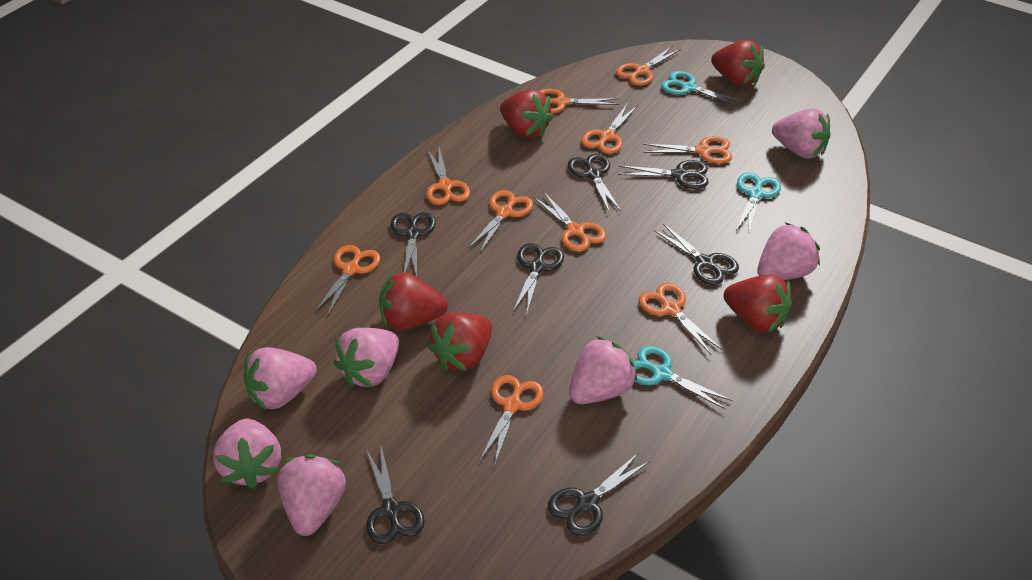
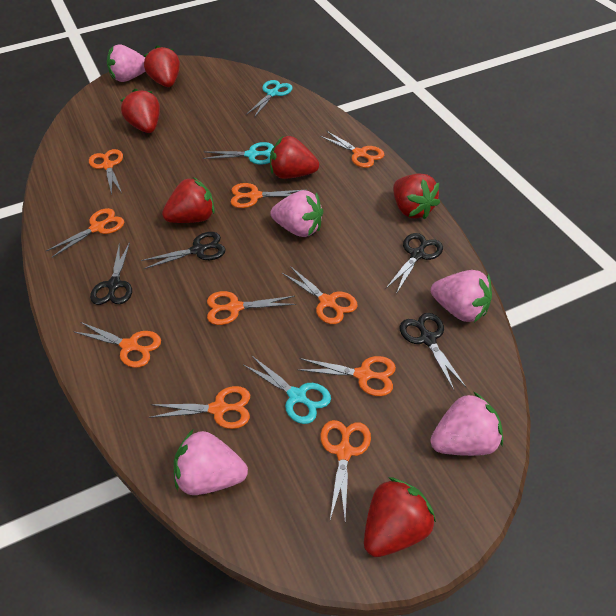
black scissors: [366,446,425,544] [390,212,436,277] [513,243,564,316] [548,452,650,536] [568,154,621,213] [618,160,709,189] [654,224,739,285] = 7 -> [90,242,132,305] [141,232,226,269] [386,233,443,294] [400,313,466,390] = 4
pink strawberry: [213,419,281,489] [244,347,317,410] [277,455,346,536] [334,328,399,387] [569,336,638,404] [757,223,820,280] [772,108,831,159] = 7 -> [107,44,146,82] [174,430,248,495] [271,190,323,237] [430,391,503,456] [431,270,492,323] = 5
red strawberry: [379,272,448,330] [428,312,492,371] [500,89,554,138] [711,40,765,87] [723,274,792,333] = 5 -> [120,89,160,133] [144,45,180,87] [162,177,215,223] [270,136,319,179] [364,477,436,557] [393,173,440,219] = 6

